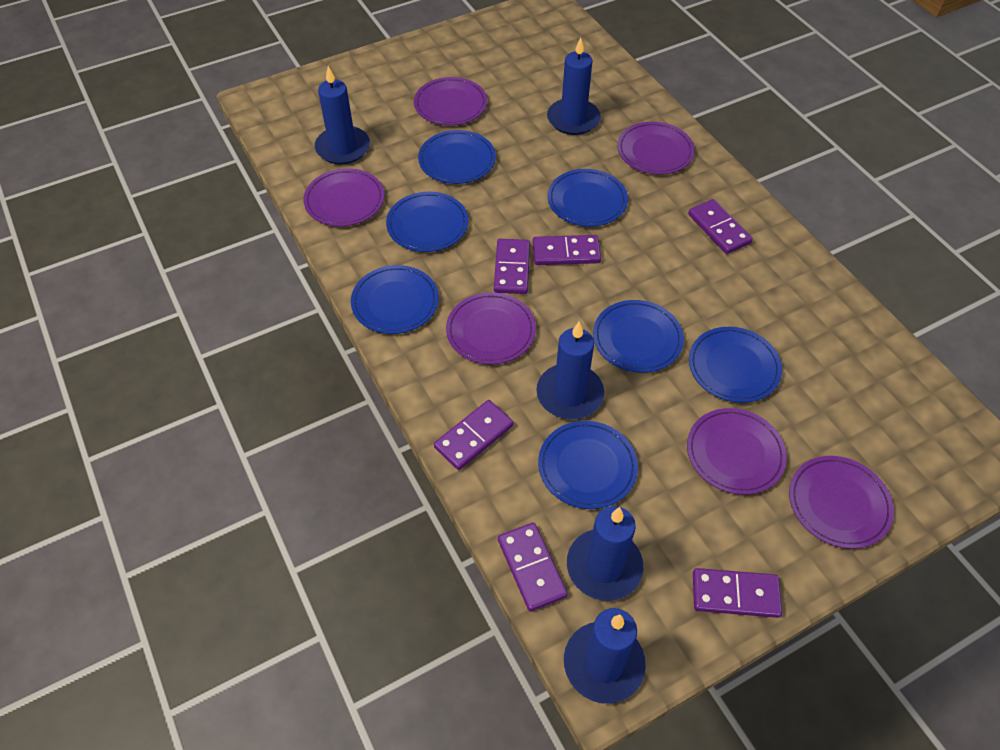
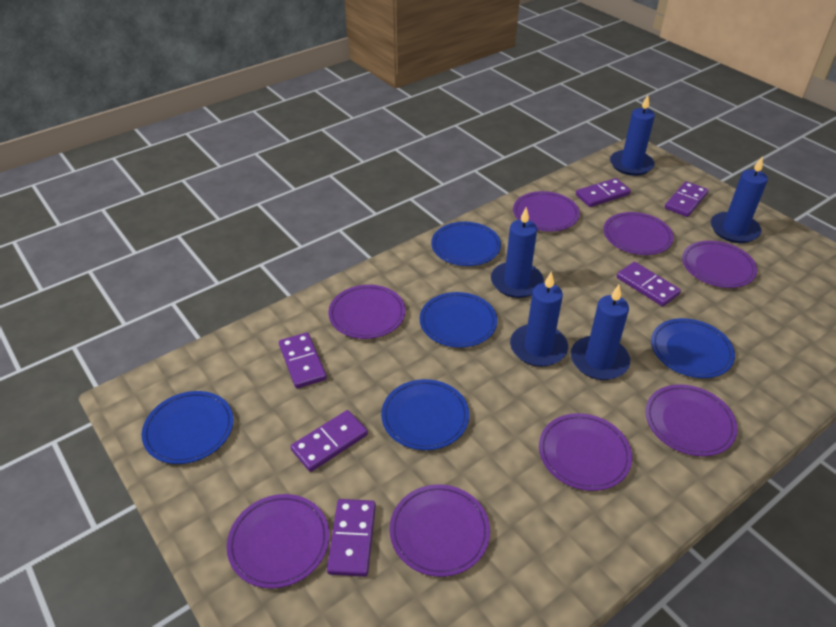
blue plate: [351,265,439,334] [386,192,468,252] [418,130,496,184] [538,421,638,509] [548,169,628,227] [593,300,684,373] [689,327,782,403] = 7 -> [142,391,233,464] [381,379,469,450] [420,292,497,348] [431,222,501,266] [651,318,735,378] = 5
purple plate: [303,168,384,226] [414,77,487,126] [446,292,536,365] [617,122,694,174] [687,408,787,495] [789,456,894,549] = 6 -> [227,494,329,589] [328,285,405,339] [390,484,490,577] [513,191,580,232] [539,413,632,491] [603,212,674,255] [645,384,738,456] [682,241,757,288] = 8

